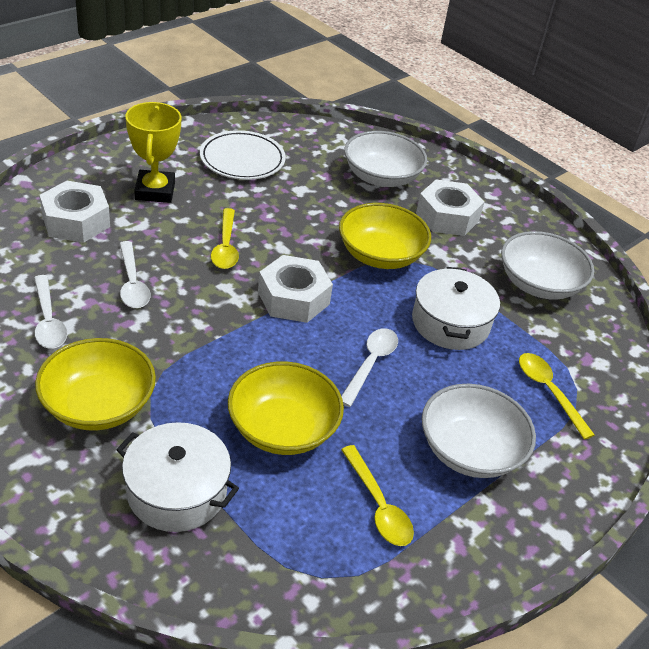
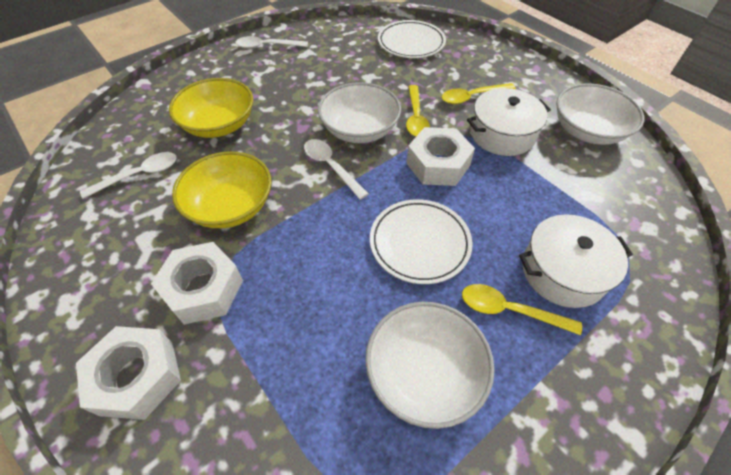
white plate: [200,130,286,180] = 1 -> [370,199,472,284] [378,20,446,58] = 2
yellow bowl: [35,338,156,431] [228,362,344,455] [339,203,431,269] = 3 -> [169,78,253,138] [172,152,272,228] = 2
yellow trophy: [125,102,182,203] = 1 -> none = 0

